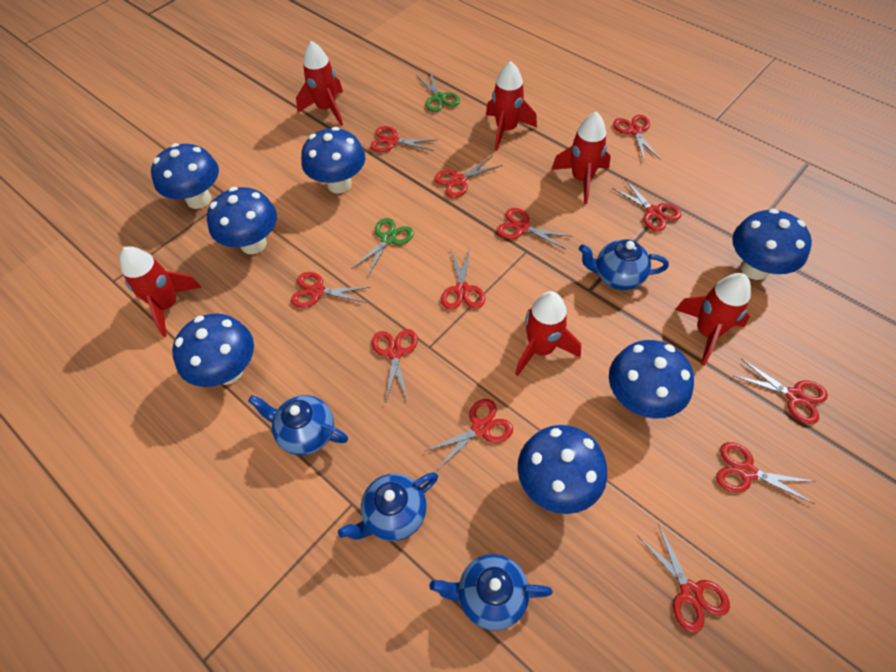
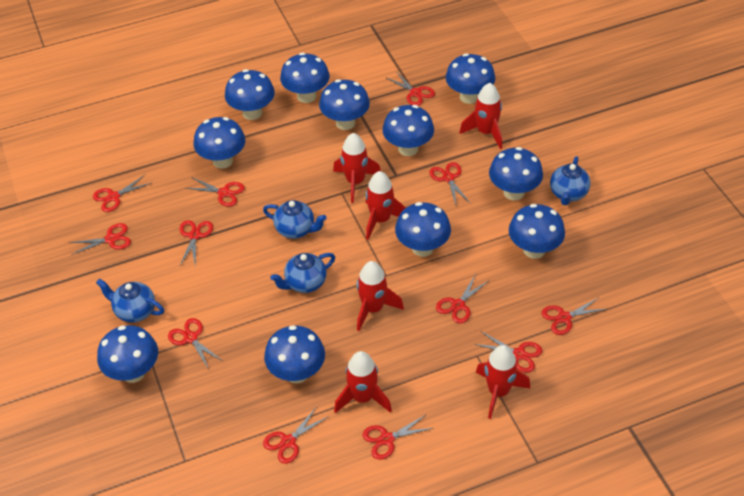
blue mushroom: [151,143,219,209] [172,314,254,387] [207,187,277,254] [301,127,365,193] [517,425,607,514] [609,340,694,418] [732,209,812,280] = 7 -> [97,325,158,383] [193,117,245,169] [225,69,275,120] [264,325,325,383] [280,53,330,103] [319,79,370,130] [382,105,434,156] [395,202,451,257] [446,53,495,104] [489,147,543,201] [509,204,565,259] = 11
green scissors: [351,218,414,276] [416,70,460,112] = 2 -> none = 0

